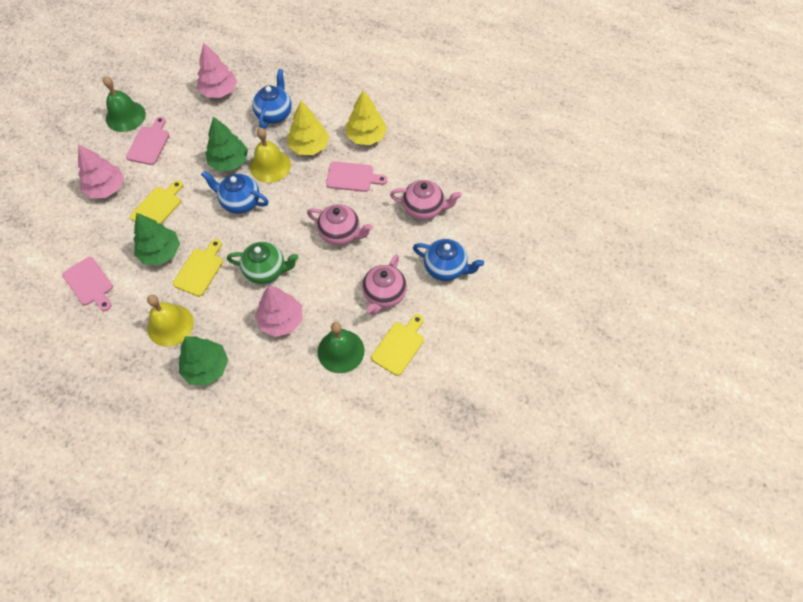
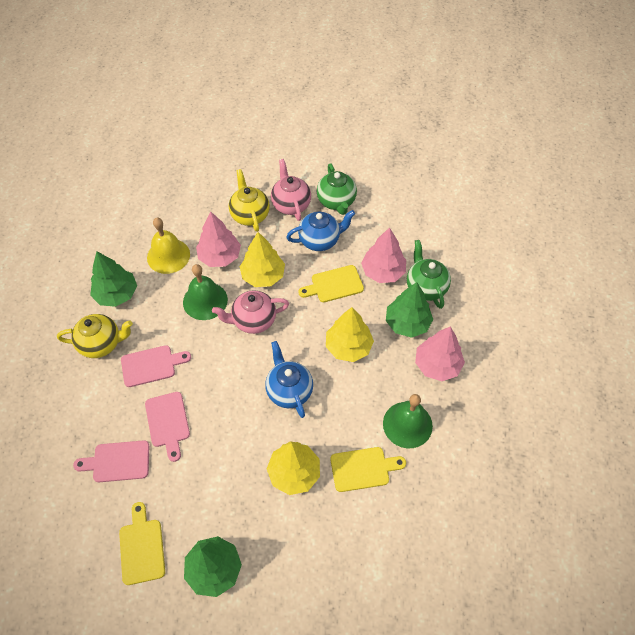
blue teapot: [201,171,269,214] [252,69,292,129] [413,239,484,281] = 3 -> [265,341,313,418] [286,210,355,251] = 2
green teapot: [227,242,299,284] = 1 -> [317,163,357,215] [407,240,451,309] = 2
pink teapot: [307,204,373,245] [362,254,407,315] [390,180,462,220] = 3 -> [212,290,289,334] [271,159,311,221] = 2
yellow bell: [147,295,194,347] [250,128,291,183] = 2 -> [147,218,190,274] = 1
yellow teapot: none = 0 -> [57,314,133,358] [229,169,270,232] = 2
yellow tree: [287,101,329,155] [346,90,387,145] = 2 -> [240,232,285,287] [267,441,320,495] [326,307,374,362] = 3

